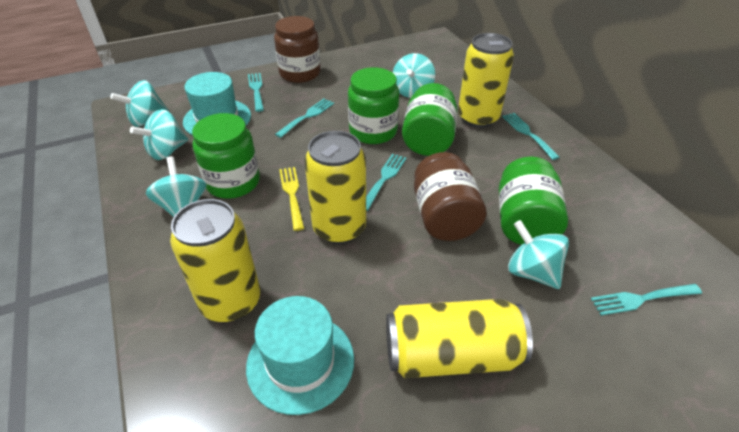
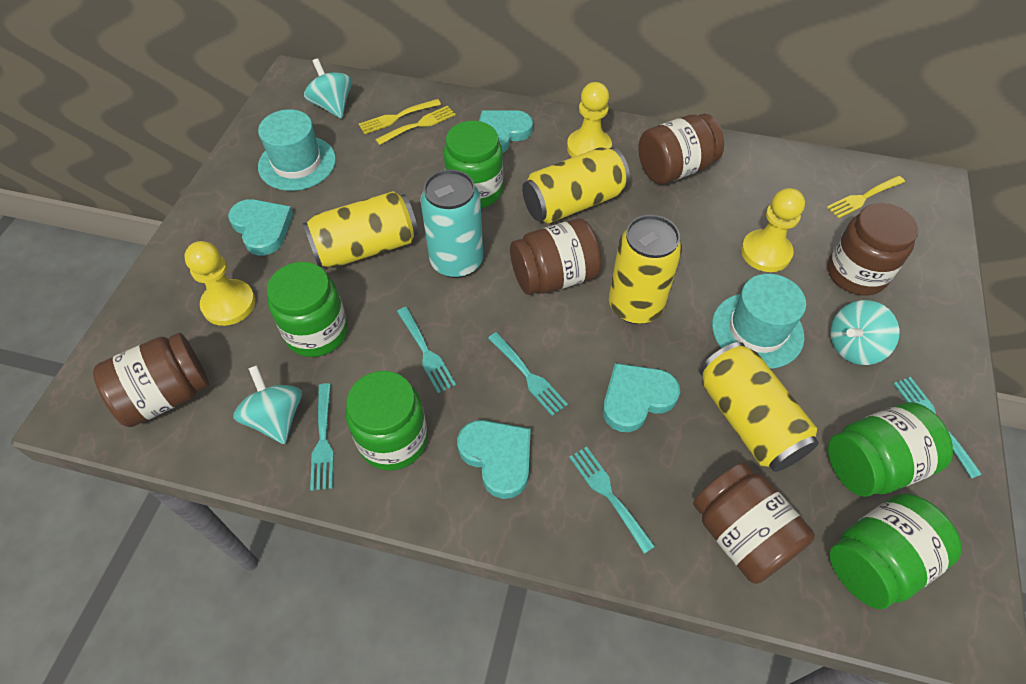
brown jar: [274,16,321,83] [414,152,487,241] = 2 -> [93,333,209,427] [510,218,602,295] [638,114,724,184] [693,462,815,584] [828,203,919,295] = 5
green jar: [192,113,260,199] [348,67,399,144] [402,83,457,156] [499,157,568,245] = 4 -> [267,262,348,357] [346,371,428,471] [443,121,503,208] [828,402,953,497] [829,493,962,609] = 5
turquoise can: none = 0 -> [420,169,483,278] = 1
turquoise heart: none = 0 -> [228,199,293,256] [457,420,531,499] [479,110,533,153] [603,363,680,432] = 4
turquoise spinning top: [110,80,169,127] [130,109,188,160] [146,157,206,217] [393,53,435,98] [508,220,569,289] = 5 -> [233,365,302,444] [304,59,352,119] [830,300,899,365] = 3
yellow fork: [279,167,304,231] = 1 -> [359,99,441,134] [375,106,456,145] [826,176,905,218] = 3
yellow pawn: none = 0 -> [184,241,255,326] [567,82,612,157] [741,188,805,272] = 3

